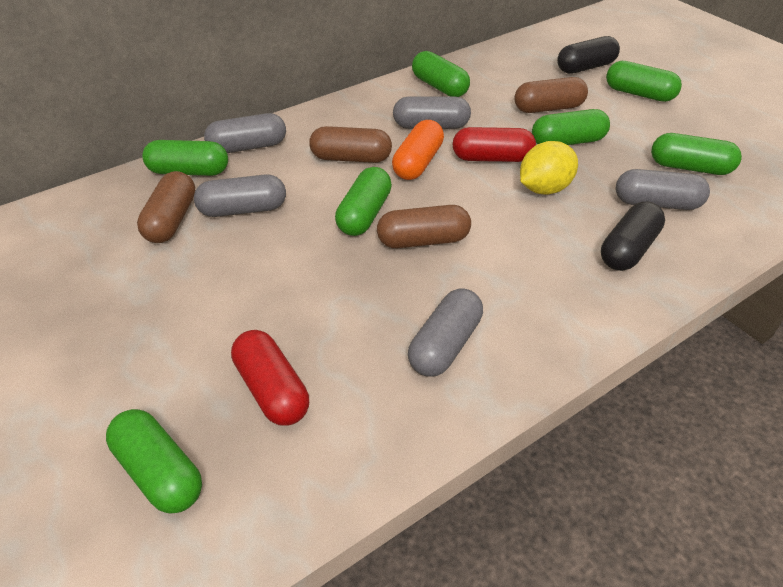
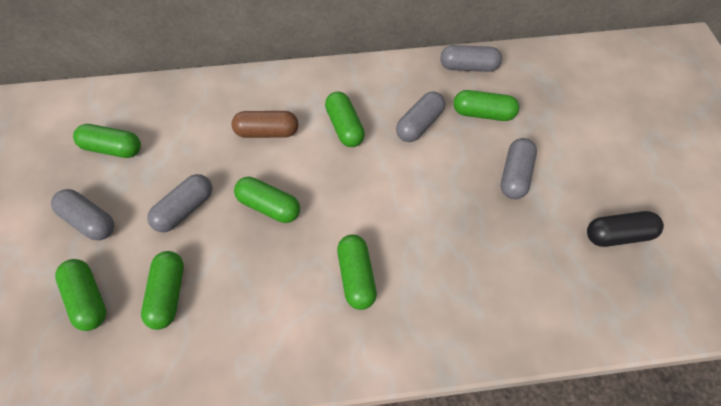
black capsule: [557,36,620,74] [601,202,665,271] = 2 -> [587,211,664,247] = 1
brown capsule: [137,171,195,243] [309,126,392,163] [377,205,471,248] [514,77,588,113] = 4 -> [232,111,298,138] = 1
orange capsule: [392,120,444,180] = 1 -> none = 0
red capsule: [231,330,309,426] [453,127,536,162] = 2 -> none = 0
yellow lemon: [520,141,578,195] = 1 -> none = 0

